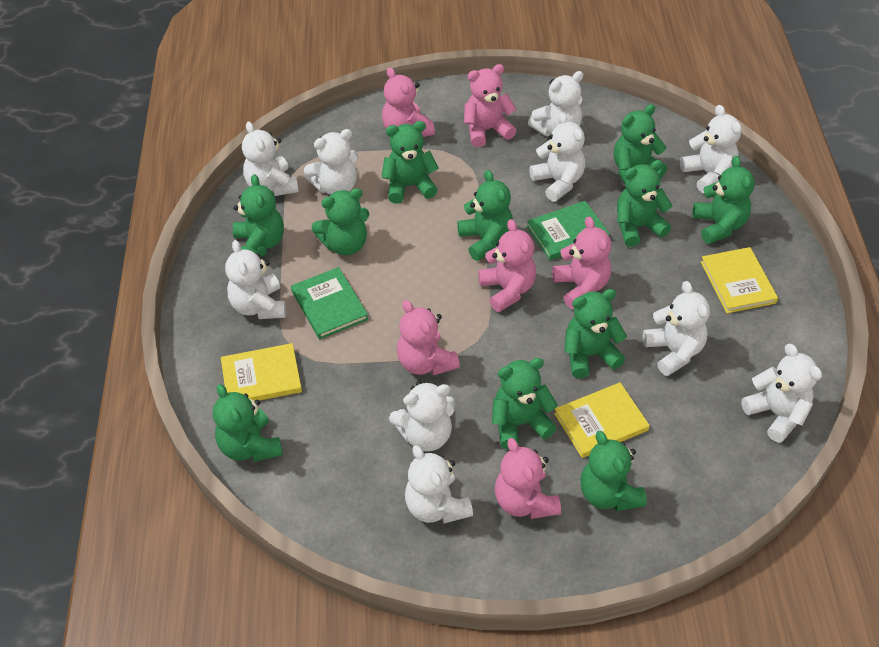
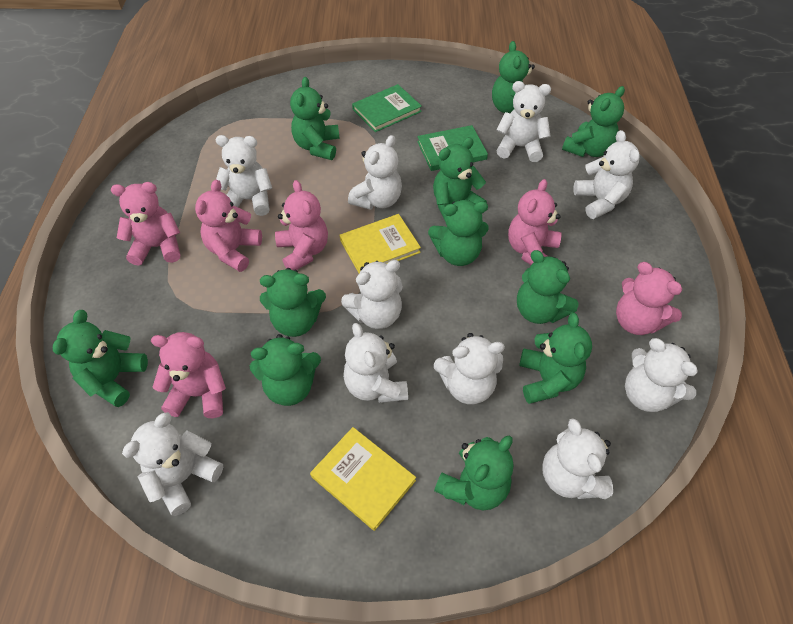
yellow book: [221,343,302,401] [554,382,650,458] [701,247,778,313] = 3 -> [310,427,416,531] [340,214,421,274] = 2

